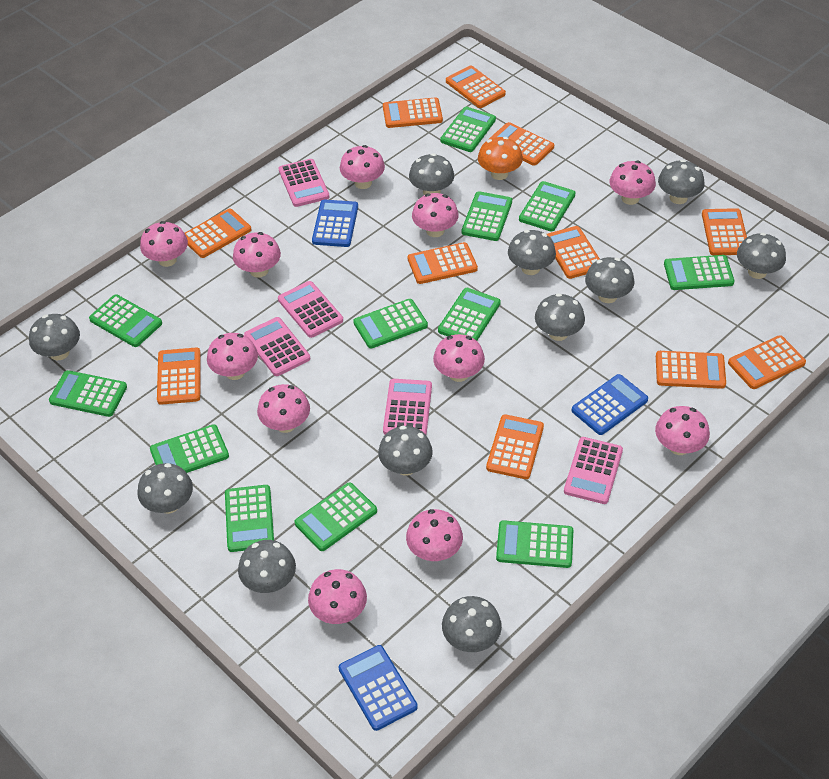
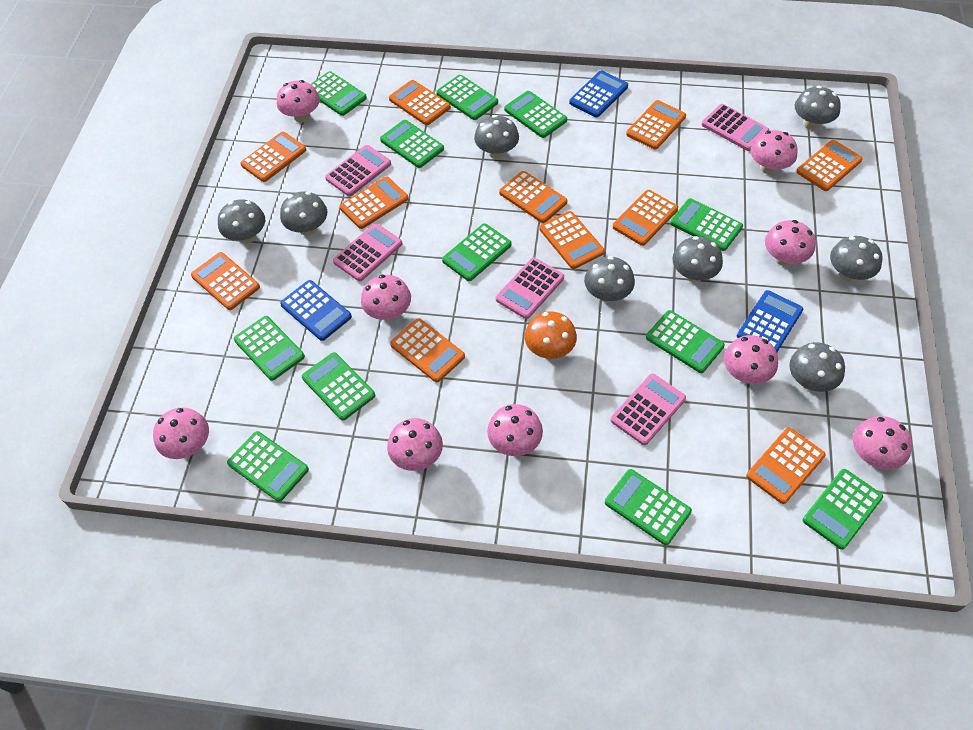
grey mushroom: [29,314,80,360] [137,463,193,514] [238,540,296,593] [378,426,433,476] [409,153,454,195] [442,596,502,652] [508,230,556,275] [535,293,585,341] [585,257,635,303] [658,160,705,204] [737,233,786,279] = 11 -> [218,199,265,244] [280,191,327,236] [474,115,519,159] [584,256,635,303] [672,236,723,282] [789,342,845,392] [795,86,841,130] [830,236,883,282] = 8
pink mushroom: [140,221,188,267] [207,333,258,380] [233,232,281,278] [257,384,310,433] [308,569,367,624] [340,145,385,189] [406,509,463,561] [412,193,459,237] [433,334,485,382] [610,161,656,205] [655,406,710,455] = 11 -> [153,407,209,459] [277,80,320,123] [361,275,411,321] [387,418,443,471] [487,404,543,456] [724,335,778,384] [750,130,798,174] [765,220,816,266] [853,416,912,470] = 9

